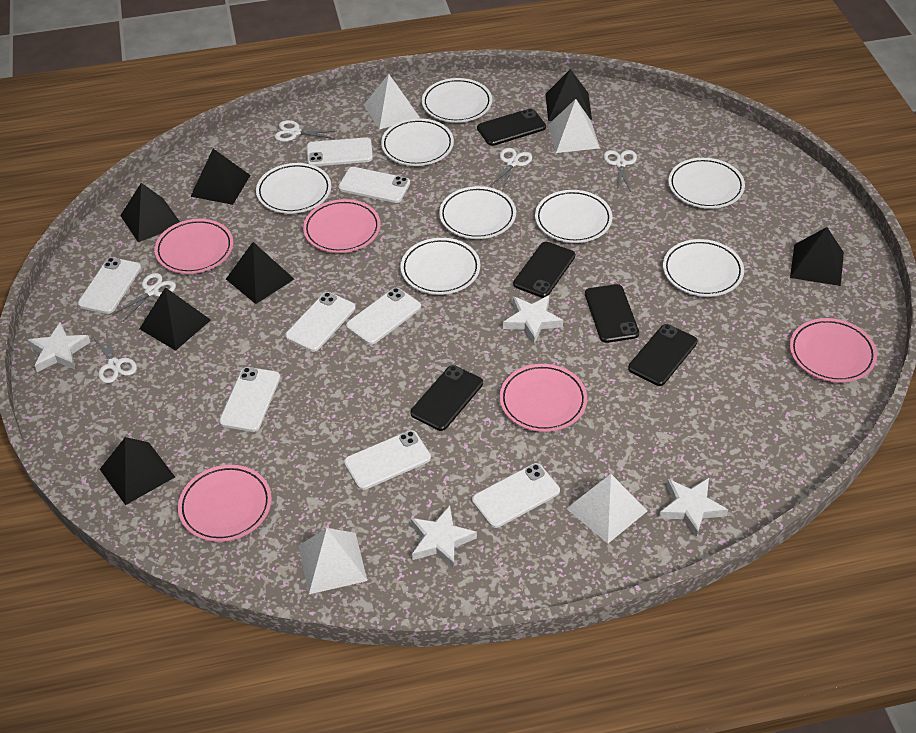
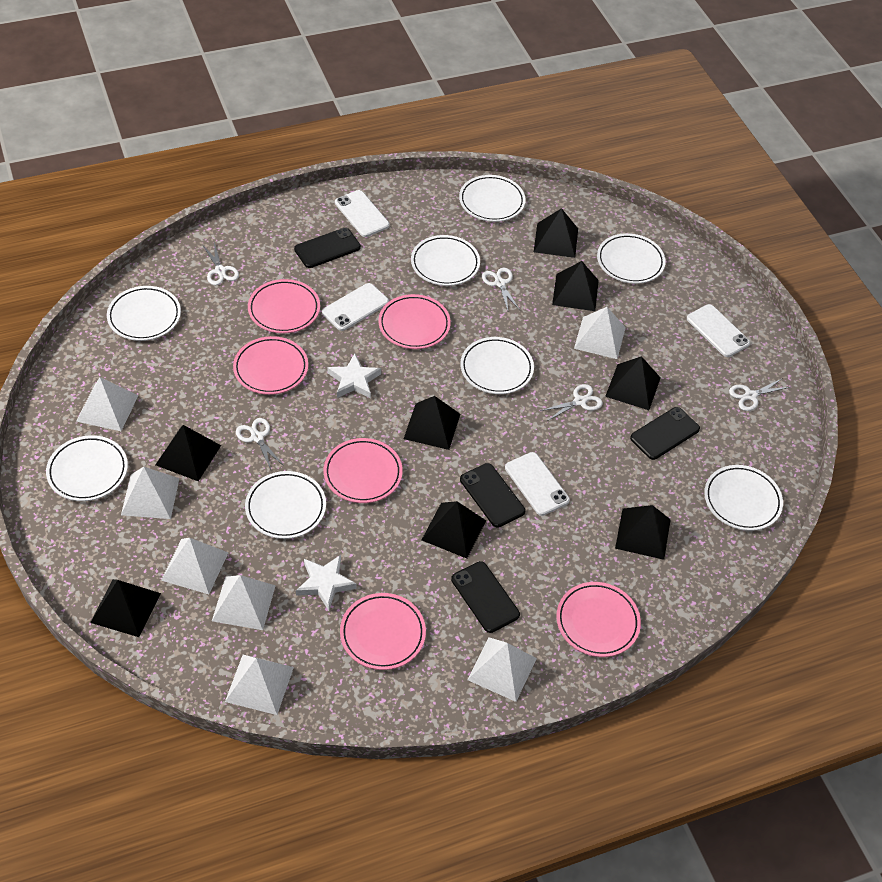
black phone: [410,365,483,431] [477,108,546,146] [513,242,575,298] [585,284,639,343] [628,324,697,386] = 5 -> [294,228,361,268] [451,561,520,633] [460,463,525,528] [630,407,700,460] = 4
black pyramid: [100,437,175,505] [120,183,180,243] [140,287,211,351] [190,149,251,205] [226,242,294,304] [545,69,592,121] [790,227,844,286] = 7 -> [90,579,161,637] [155,425,221,481] [404,396,460,450] [422,501,486,558] [534,208,578,258] [552,261,599,311] [605,356,661,410] [615,505,671,560] = 8
pink plate: [154,219,233,274] [178,465,272,542] [303,199,381,253] [499,364,587,432] [790,318,877,383] = 5 -> [233,336,308,395] [248,279,320,333] [324,438,403,503] [340,593,426,670] [378,294,451,349] [556,582,641,657] = 6
white phone: [78,257,141,314] [219,367,280,432] [285,292,356,352] [307,137,373,166] [338,167,410,203] [344,430,431,490] [346,288,421,345] [472,463,560,528] = 8 -> [322,283,389,331] [335,190,390,237] [505,452,570,516] [687,304,750,357] = 4
white pyramid: [299,528,367,594] [364,74,420,130] [548,99,600,153] [566,474,647,544] = 4 -> [76,377,138,431] [121,467,179,519] [161,538,229,594] [212,575,276,630] [225,655,294,715] [467,637,537,702] [574,307,626,359] = 7
white star: [28,322,90,372] [411,505,477,569] [503,295,563,344] [659,478,728,538] = 4 -> [296,555,357,611] [327,353,381,399] = 2

